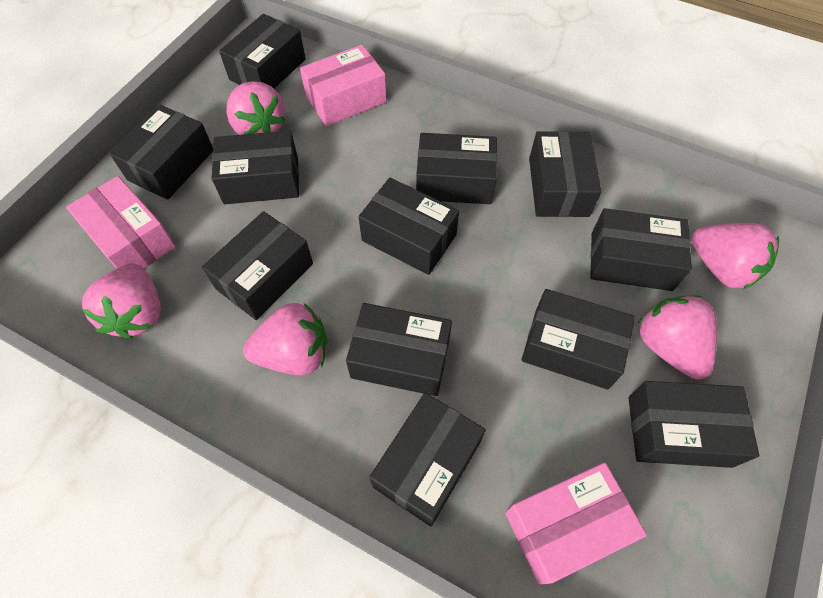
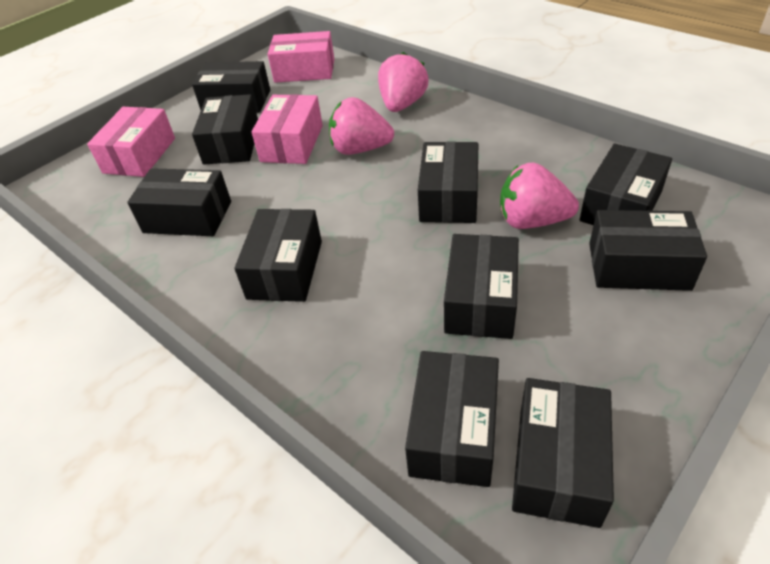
black box: [110,105,213,200] [202,211,313,320] [212,130,299,204] [219,14,306,89] [346,303,452,396] [359,178,459,275] [370,393,486,526] [416,133,497,204] [522,289,635,389] [529,131,601,217] [590,208,692,291] [628,381,759,468] = 12 -> [127,168,231,236] [192,61,270,113] [192,94,258,165] [234,209,322,302] [405,351,499,487] [418,142,478,223] [444,234,519,339] [512,378,614,528] [580,143,672,225] [589,210,707,291] = 10
pink strawberry: [82,264,161,339] [226,81,286,135] [243,303,327,375] [638,295,717,380] [691,223,779,289] = 5 -> [329,97,394,155] [378,52,429,112] [500,162,579,229] = 3

